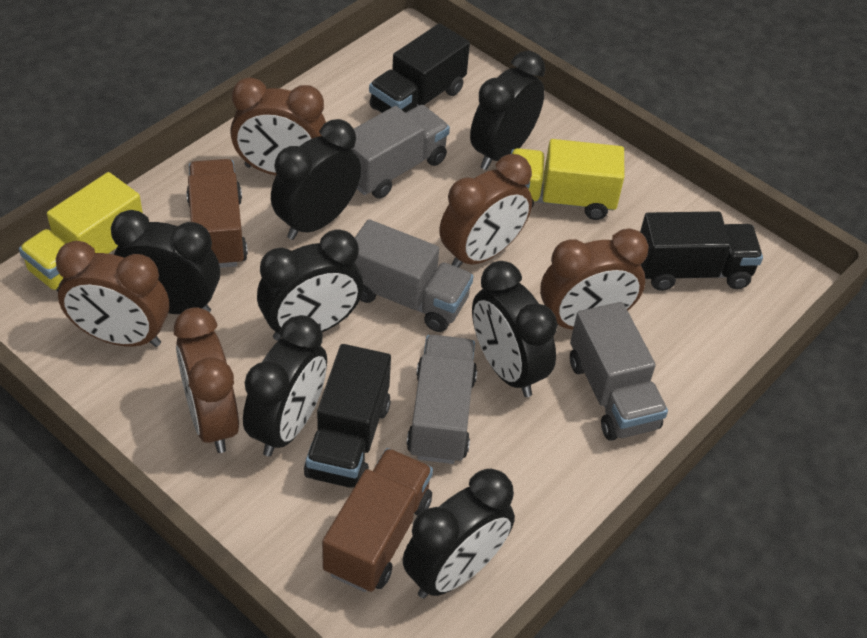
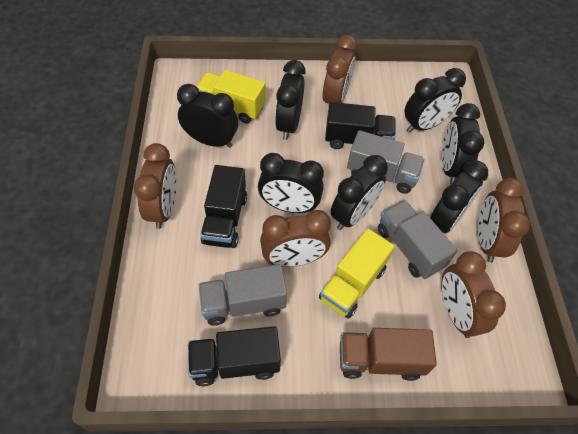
brown truck: [186,159,248,268] [322,448,433,592] = 2 -> [340,328,437,381] = 1
grey truck: [351,105,450,199] [355,219,474,332] [407,335,477,464] [570,302,668,441] = 4 -> [199,264,287,326] [347,130,424,194] [378,200,457,279] = 3

